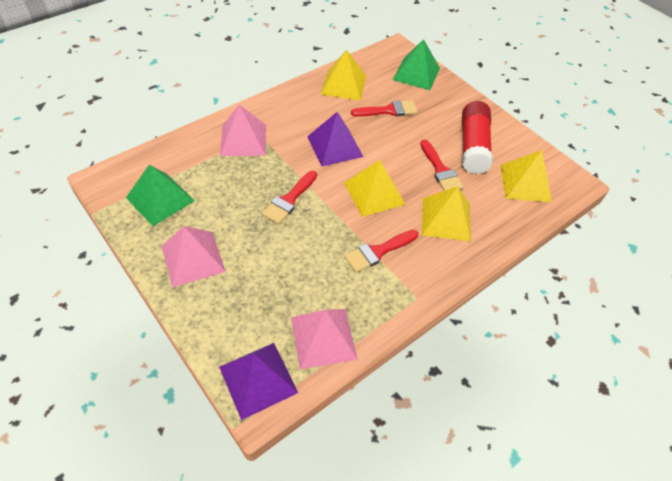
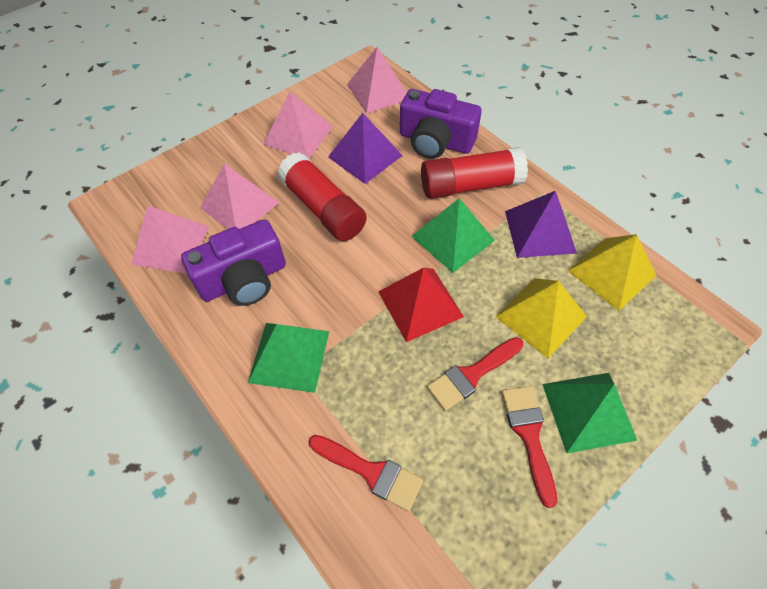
green pyramid: [126,165,195,226] [393,39,440,90] = 2 -> [248,323,329,393] [411,198,495,273] [542,373,638,453] = 3
pink pyramid: [162,226,226,287] [220,105,266,156] [291,309,358,369] = 3 -> [131,205,209,273] [200,163,280,229] [263,92,333,158] [347,47,407,114] = 4
purple camera: none = 0 -> [181,219,286,306] [400,89,482,159] = 2
red brush: [262,171,317,224] [344,230,418,273] [351,100,418,117] [420,140,463,191] = 4 -> [309,435,423,511] [427,337,523,411] [502,386,557,508] = 3
red glue stick: [462,101,493,174] = 1 -> [277,152,367,241] [421,147,528,199] = 2
red pyramid: none = 0 -> [378,267,464,342] = 1
yellow pyramid: [321,50,366,101] [344,160,406,217] [422,186,471,241] [500,150,552,202] = 4 -> [495,278,587,358] [568,234,657,311] = 2

